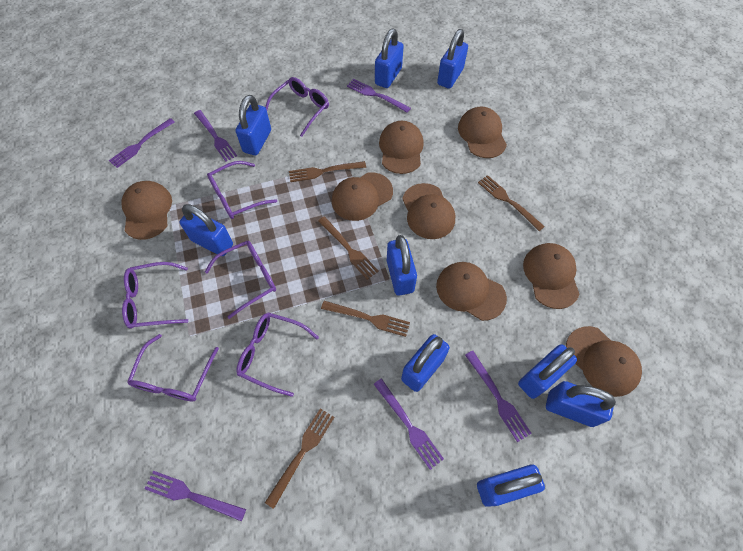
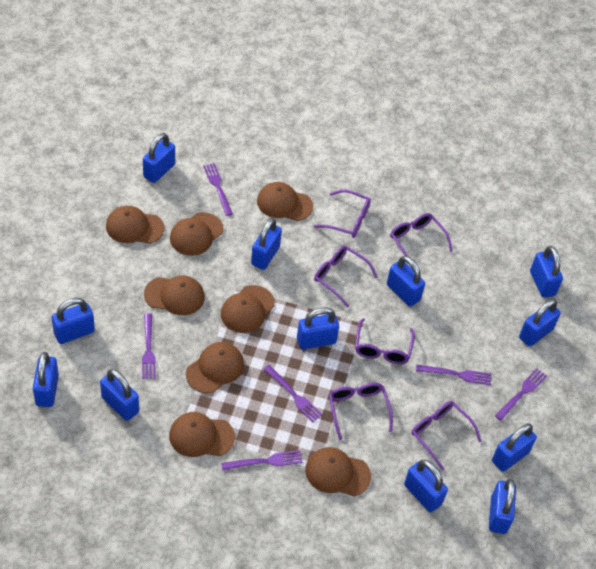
blue padlock: [180,204,233,256] [236,95,271,155] [375,29,404,88] [387,235,417,296] [401,334,450,392] [437,29,468,89] [477,464,545,507] [518,344,577,399] [546,381,616,427] = 9 -> [33,352,59,407] [52,298,95,344] [100,369,139,421] [143,133,175,183] [251,218,282,270] [297,307,339,349] [387,256,425,307] [404,460,448,512] [489,479,516,534] [492,423,537,472] [519,299,560,347] [530,246,563,298] = 12
brown fork: [265,408,334,509] [289,161,366,182] [318,217,379,280] [321,301,410,337] [478,175,545,231] = 5 -> none = 0

